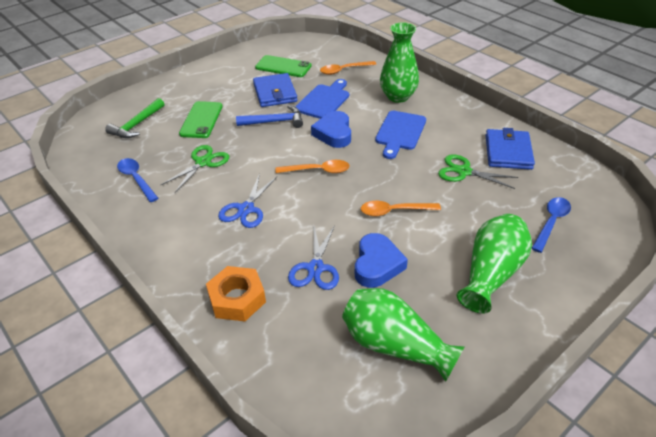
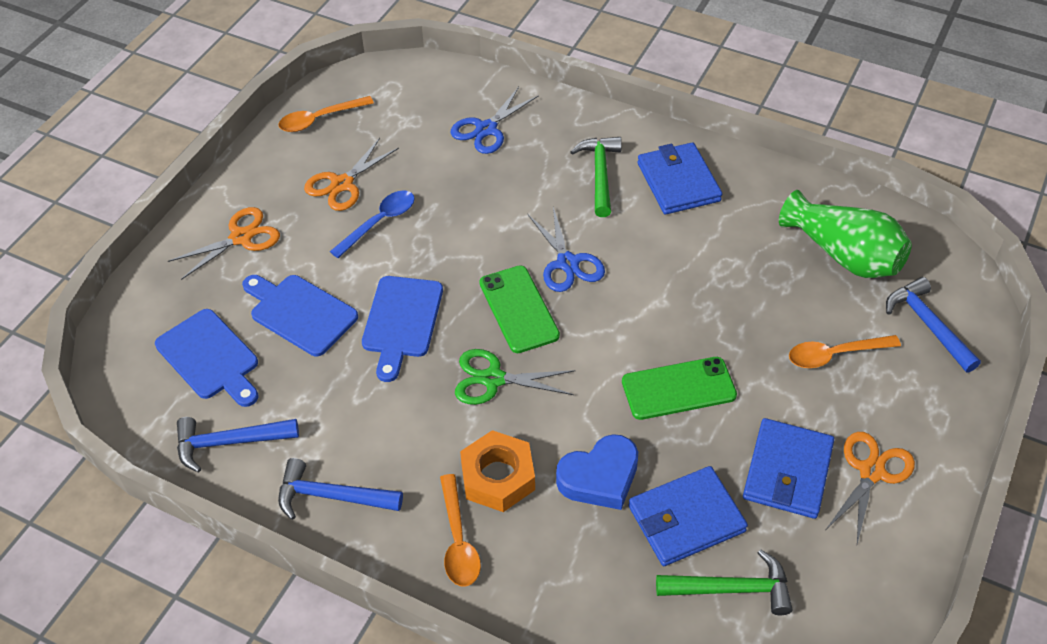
blue cutting board: [295,79,349,119] [375,111,426,159] = 2 -> [155,309,258,407] [242,275,358,356] [362,276,443,382] = 3
blue hammer: [236,105,303,128] = 1 -> [177,417,299,472] [278,458,403,520] [886,277,981,373] = 3
blue heart: [311,111,351,148] [355,233,408,288] = 2 -> [556,434,638,510] = 1
blue spoon: [117,158,158,202] [531,197,571,253] = 2 -> [330,190,415,258] = 1
blue wallet: [253,73,297,107] [486,128,535,170] = 2 -> [629,466,748,566] [637,142,722,215] [743,418,834,519] = 3
green hammer: [105,98,165,138] = 1 -> [570,137,622,217] [656,549,793,615] = 2
green scissors: [160,145,229,193] [438,154,518,189] = 2 -> [455,349,575,405] = 1
green vase: [342,288,465,382] [380,22,419,103] [456,214,532,314] = 3 -> [779,190,912,278] = 1
orange scissors: none = 0 -> [168,207,280,280] [304,138,399,211] [826,432,915,544] = 3

